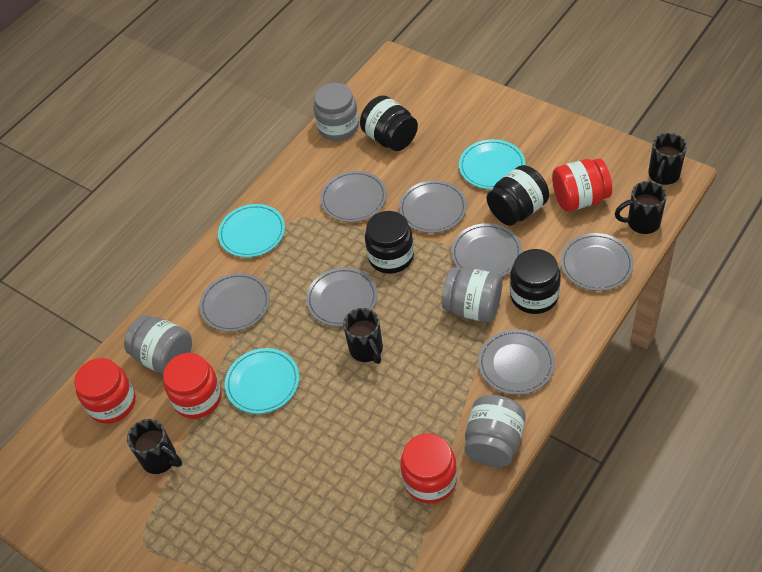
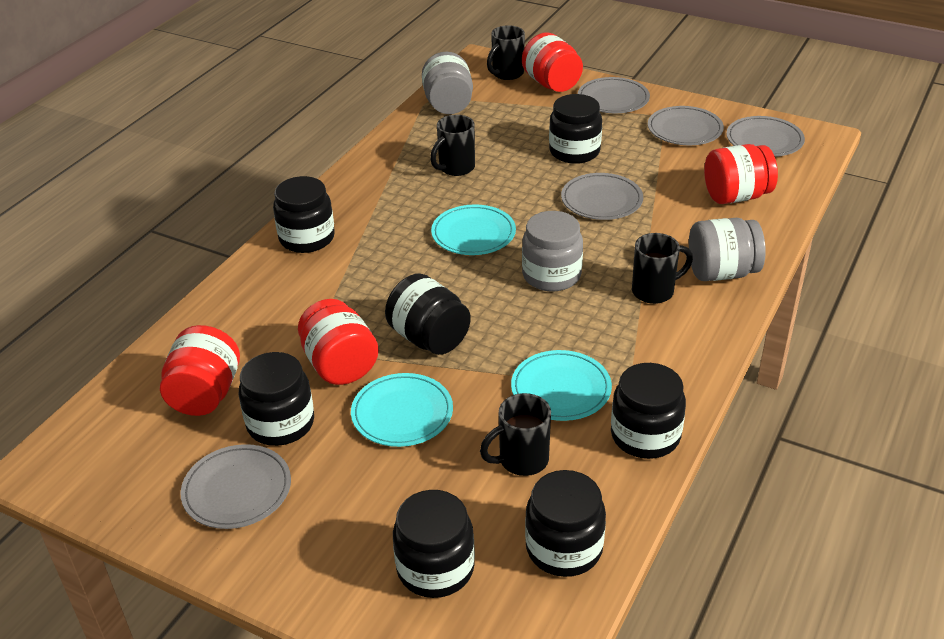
black jar: [360,95,418,151] [365,211,414,274] [487,165,549,226] [510,249,561,314] = 4 -> [239,352,314,446] [273,176,335,253] [385,273,471,355] [393,490,475,598] [525,470,606,577] [549,94,602,164] [611,363,686,459] = 7
grey jar: [124,315,192,374] [314,83,359,141] [442,267,502,322] [465,395,526,467] = 4 -> [422,52,473,114] [522,211,583,291] [689,218,766,281] = 3
grey plate: [199,273,270,332] [306,267,377,327] [320,171,387,222] [399,180,467,233] [451,223,522,277] [478,329,555,395] [560,233,634,291] = 7 -> [180,444,291,529] [561,173,643,220] [578,77,650,113] [648,106,724,145] [726,116,805,157] = 5

